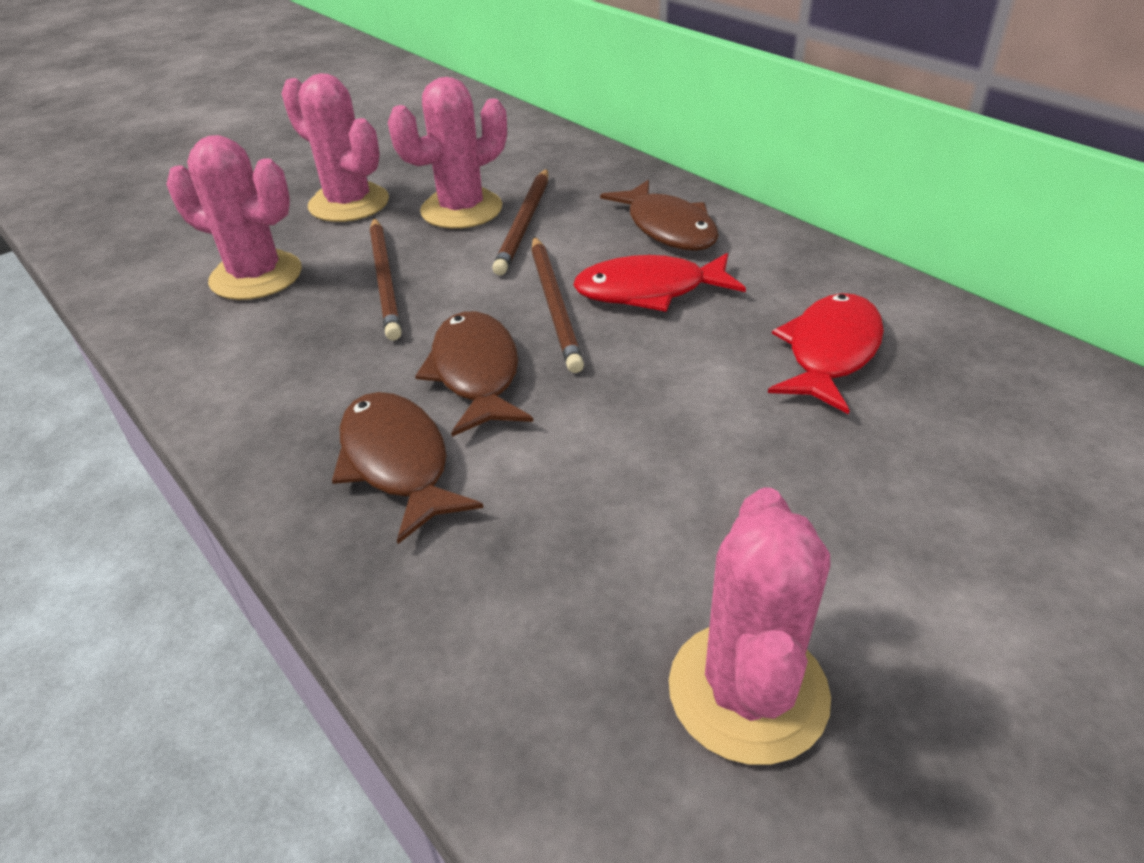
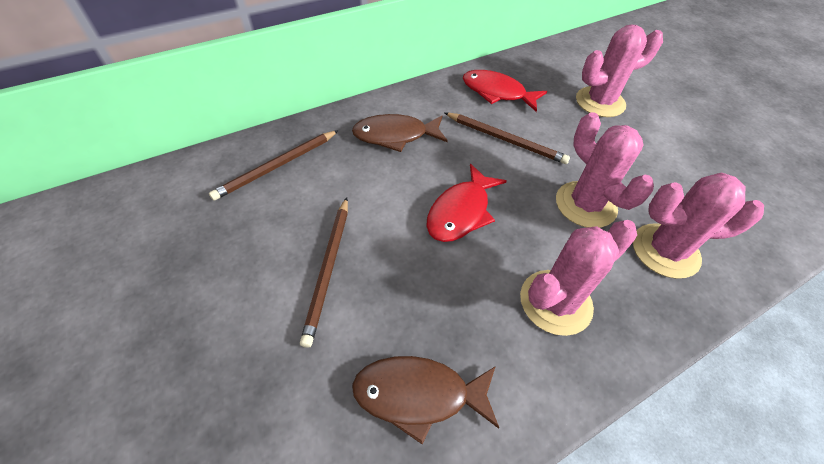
brown fish: [332,392,483,544] [415,311,533,437] [600,180,719,251] = 3 -> [352,114,448,152] [352,356,499,444] = 2

